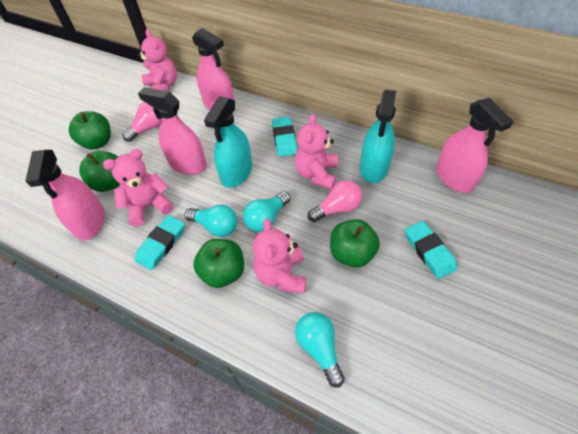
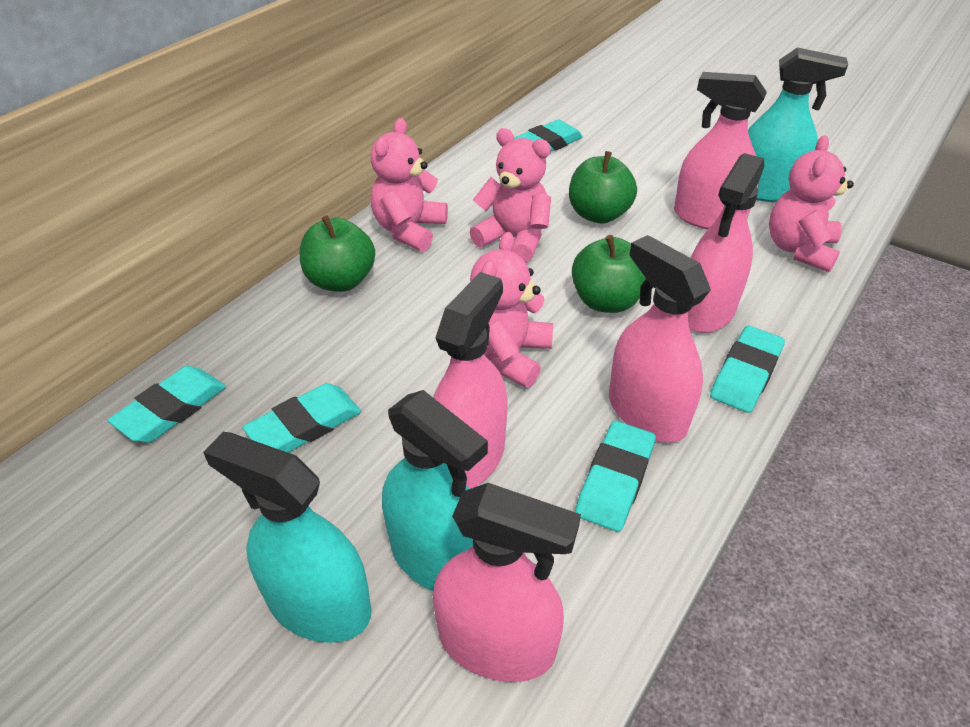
green apple: [69,111,111,150] [79,151,120,192] [193,239,244,288] [330,219,380,268] = 4 -> [300,215,375,292] [569,151,637,224] [572,235,646,313] = 3
pink light bulb: [122,102,162,142] [308,180,362,222] = 2 -> none = 0
pink spray bottle: [25,150,105,241] [138,87,207,175] [192,28,234,110] [436,98,514,193] = 4 -> [433,272,508,489] [433,483,581,682] [609,235,711,442] [674,72,767,230] [688,153,764,333] = 5
turquoise eraser: [135,215,185,270] [272,116,297,157] [405,221,457,279] = 3 -> [108,366,226,443] [243,383,361,453] [514,120,583,151] [575,421,656,532] [710,326,785,413] = 5
turquoise light bulb: [185,205,238,237] [243,191,290,232] [295,312,345,388] = 3 -> none = 0
turquoise spray bottle: [204,96,252,188] [360,90,396,183] = 2 -> [203,432,371,643] [382,390,488,591] [748,47,848,202] = 3

